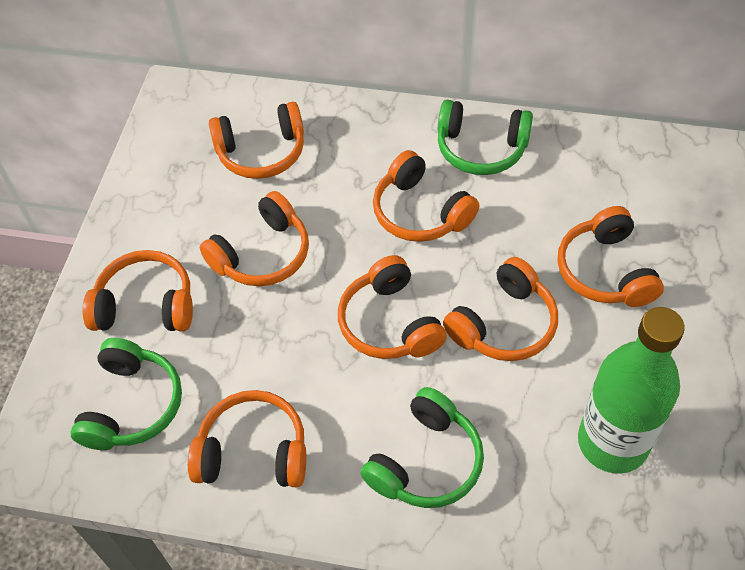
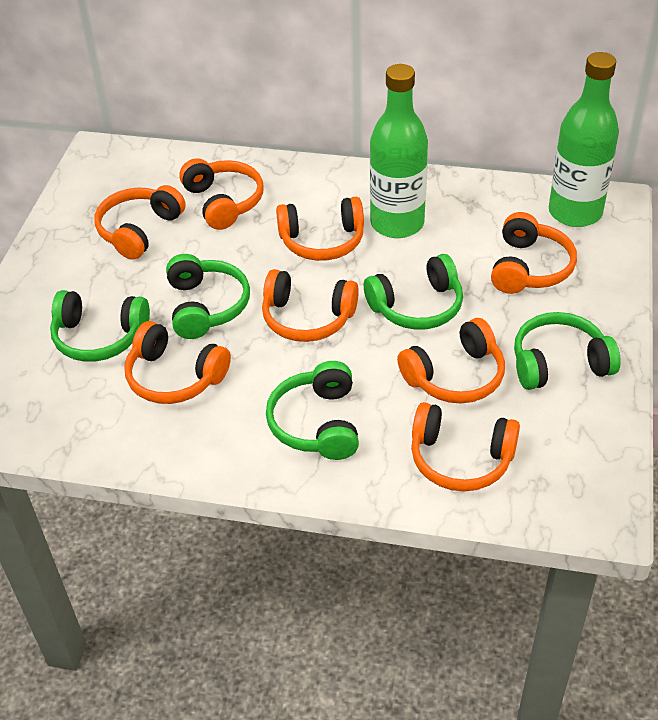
green bottle: [578,307,685,474] = 1 -> [370,64,428,238] [549,52,619,227] = 2
green headphones: [70,338,182,450] [360,387,484,508] [438,100,533,175] = 3 -> [50,290,150,362] [166,254,250,339] [266,361,359,460] [364,254,463,330] [514,312,621,390] = 5

